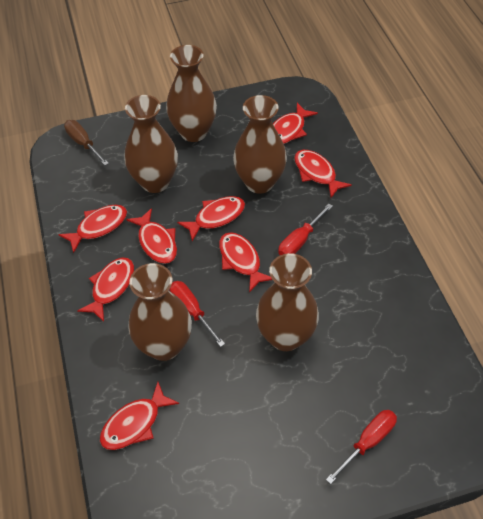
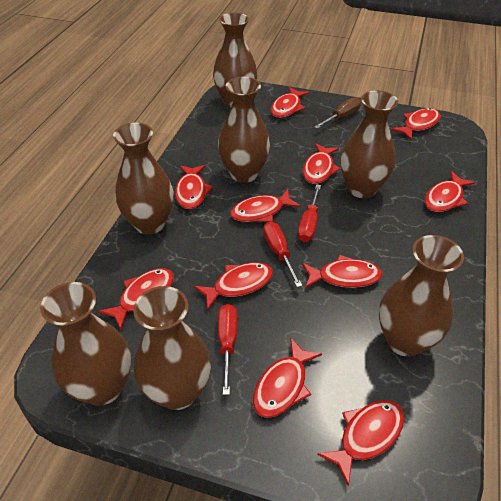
brown vase: [124,95,178,193] [128,263,192,361] [166,45,217,142] [233,95,287,194] [256,253,319,351] = 5 -> [40,282,131,406] [113,123,174,234] [133,286,211,410] [213,13,257,108] [218,77,270,183] [341,90,398,198] [379,235,464,357] = 7
red fish: [58,205,127,253] [77,257,134,322] [100,382,179,450] [126,208,177,264] [177,196,245,241] [219,232,272,292] [273,103,318,144] [294,150,352,198] = 8 -> [98,268,174,330] [175,165,213,209] [194,262,273,310] [230,189,301,222] [253,338,322,418] [271,87,309,118] [302,255,382,288] [303,143,341,184] [317,400,404,486] [392,108,441,140] [425,171,476,212] = 11

